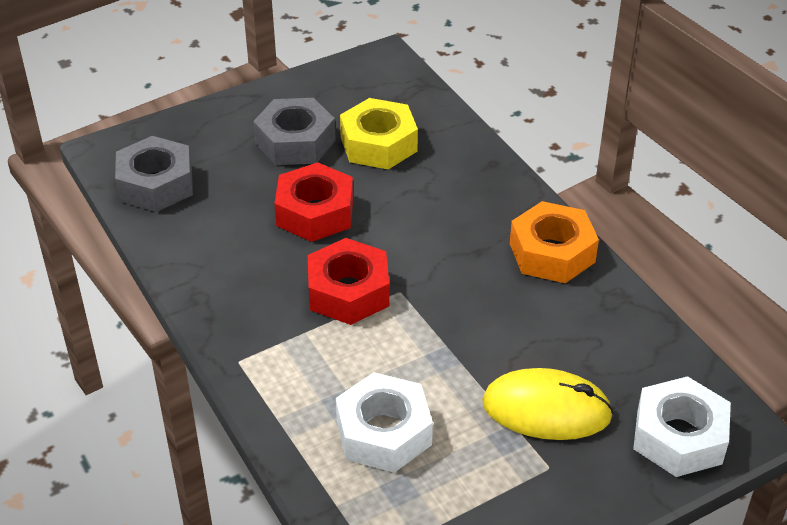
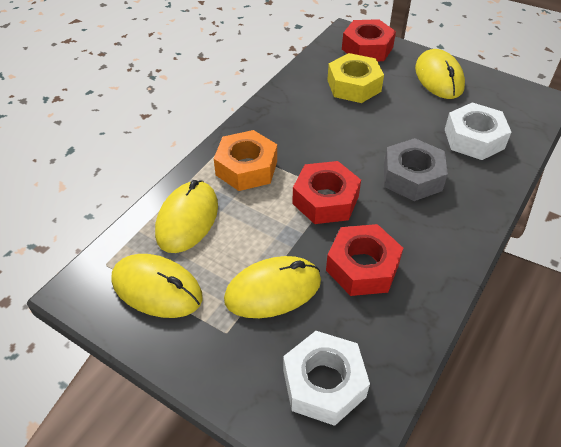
grey nut: [115,136,193,212] [253,98,336,165] = 2 -> [384,138,448,201] = 1
red nut: [274,162,353,242] [307,238,389,325] = 2 -> [292,161,361,224] [326,224,403,296] [342,19,396,61] = 3
yellow mouse: [482,368,614,440] = 1 -> [111,254,203,318] [155,180,218,253] [224,256,321,318] [415,49,465,99] = 4

